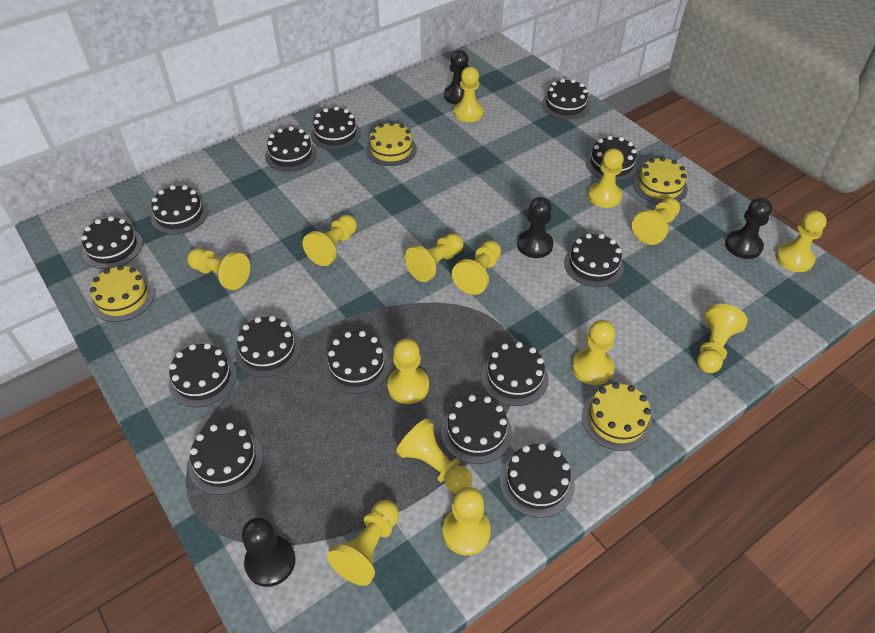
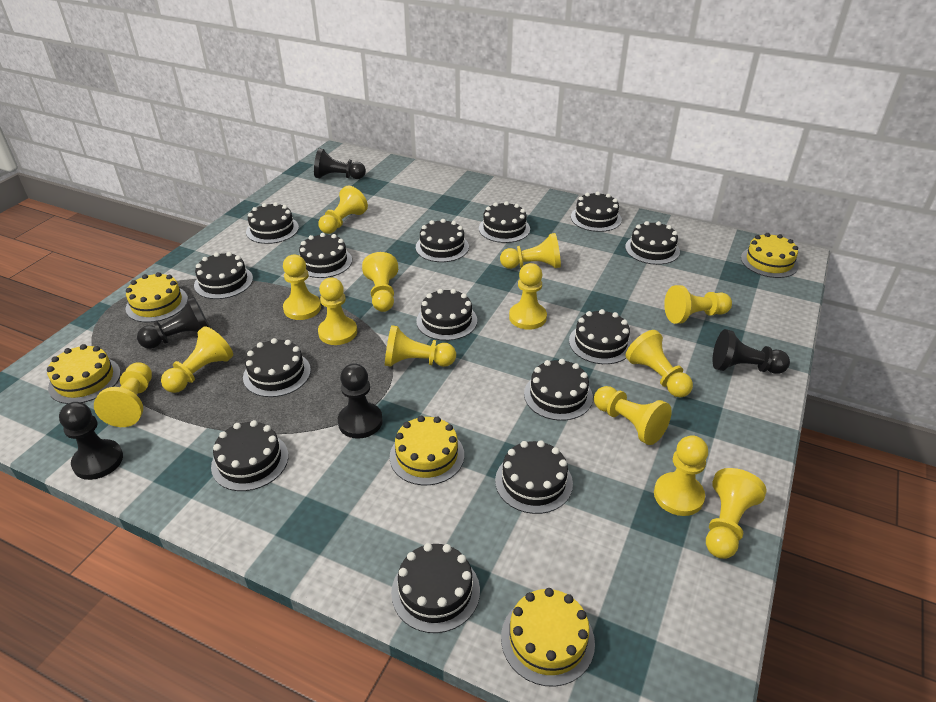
black pawn: [242,517,296,587] [444,50,469,105] [517,197,554,258] [725,198,772,259] = 4 -> [59,402,123,480] [137,296,210,349] [314,148,366,179] [338,364,383,439] [713,329,790,374] = 5
yellow cake: [90,265,155,322] [366,122,417,166] [582,382,653,451] [633,157,688,204] = 4 -> [47,344,121,404] [126,272,188,323] [390,416,464,485] [501,588,595,687] [741,233,799,278] = 5

